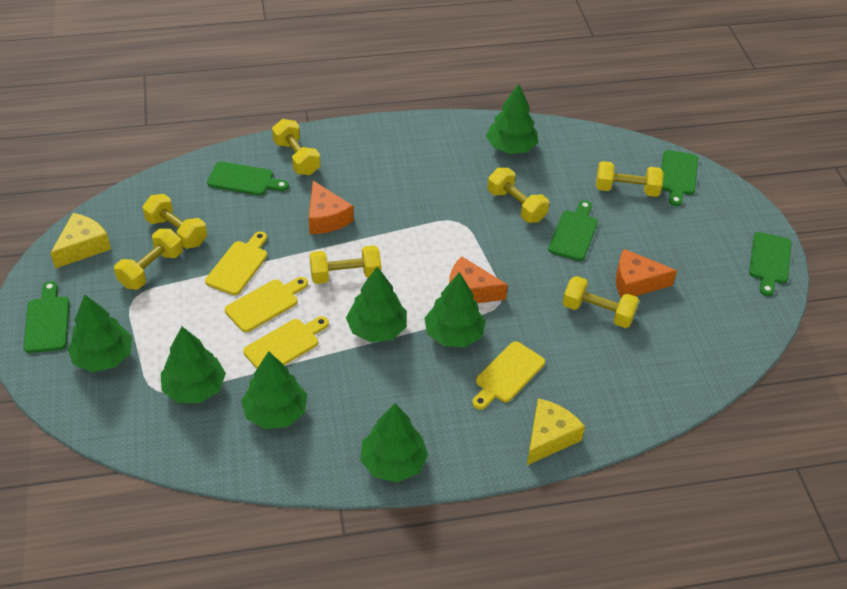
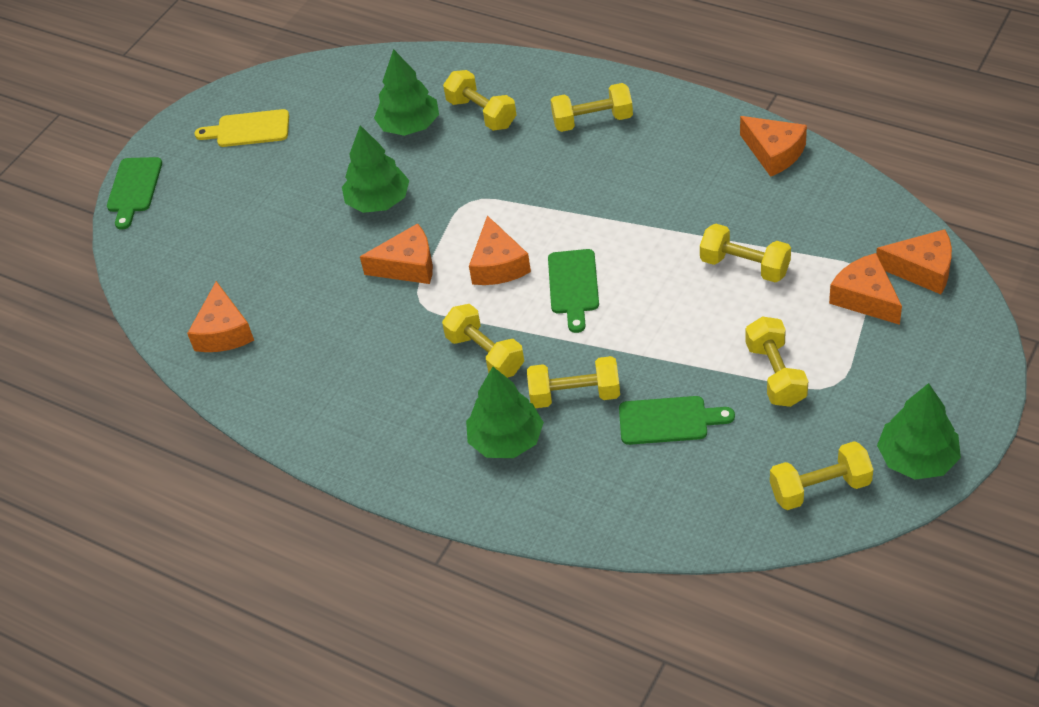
green cutting board: [23,281,70,353] [207,161,289,196] [548,200,598,261] [661,150,698,206] [749,232,792,296] = 5 -> [107,157,162,230] [548,249,599,333] [619,396,735,445] = 3
green tree: [67,295,132,372] [161,327,226,403] [241,351,307,429] [346,267,407,342] [360,403,428,482] [424,272,486,347] [486,84,538,154] = 7 -> [342,125,409,213] [374,49,439,136] [466,367,544,458] [877,383,961,480] = 4
orange cheese: [309,181,354,234] [449,256,508,303] [616,249,677,298] = 3 -> [187,281,254,352] [360,223,433,284] [469,215,531,285] [740,116,807,177] [829,253,902,325] [876,229,952,294] = 6
yellow cheese: [50,213,111,269] [527,398,585,465] = 2 -> none = 0
yellow cutting board: [205,231,267,295] [225,277,308,332] [243,316,329,369] [472,341,545,410] = 4 -> [195,109,289,147] = 1

